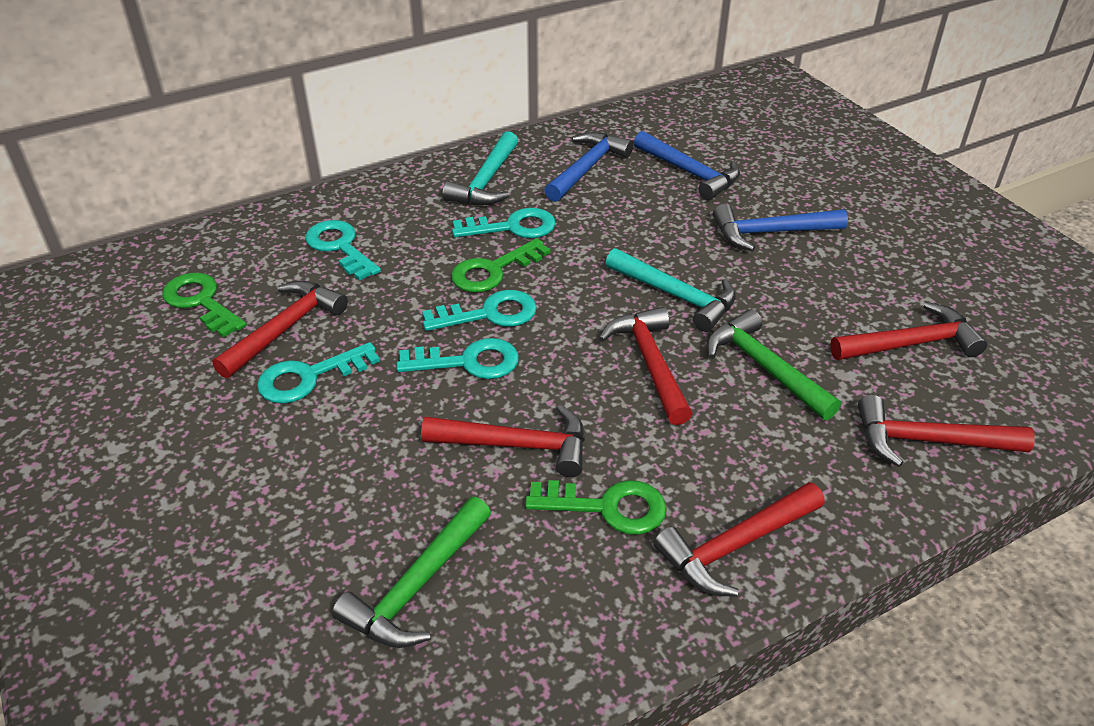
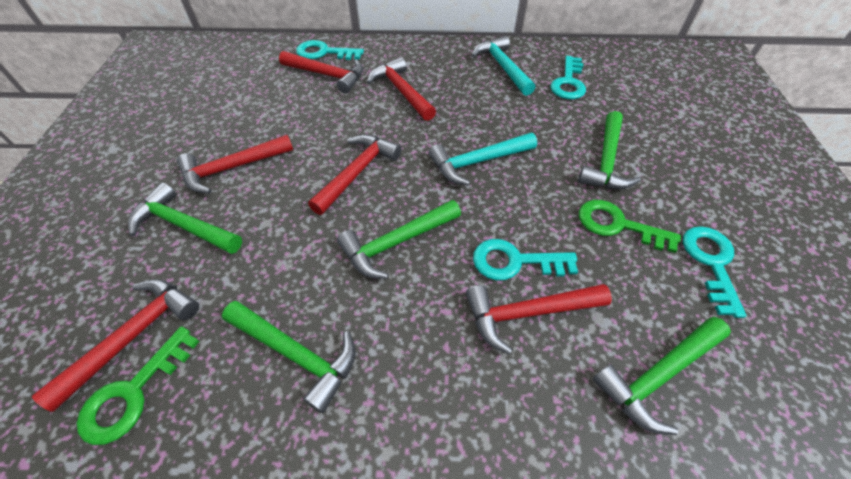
blue hammer: [544,132,633,202] [634,131,740,200] [713,204,848,251] = 3 -> none = 0
green hammer: [332,497,491,648] [707,309,841,420] = 2 -> [128,182,242,254] [222,301,356,413] [337,200,461,279] [578,111,641,190] [592,317,731,435] = 5
green key: [162,273,247,337] [451,238,551,292] [525,480,667,535] = 3 -> [76,326,200,445] [579,200,681,253] = 2
turquoise key: [257,342,380,404] [305,220,381,281] [397,338,519,379] [422,290,537,331] [452,208,555,238] = 5 -> [296,40,364,60] [473,239,578,280] [550,56,586,99] [683,226,747,318] = 4

